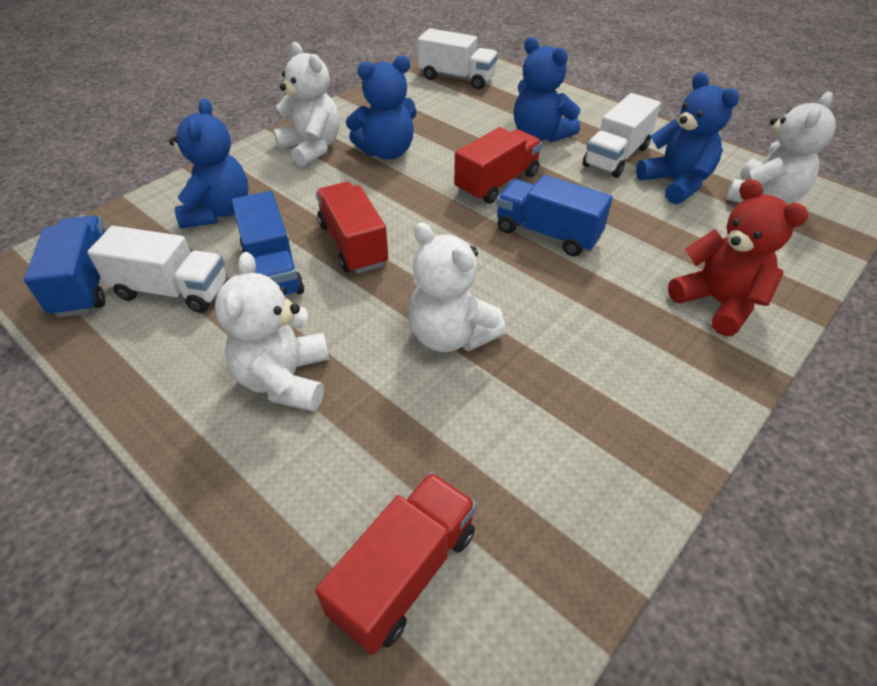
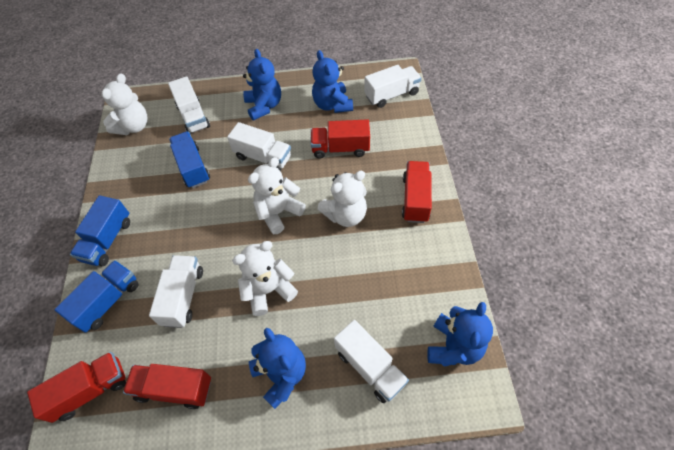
red teddy bear: [668,179,808,336] = 1 -> none = 0
red truck: [315,472,477,655] [316,182,388,274] [454,127,542,204] = 3 -> [27,352,126,423] [123,364,211,409] [311,119,370,159] [402,161,432,223] = 4
white truck: [87,226,227,313] [418,28,498,89] [583,93,661,178] = 3 -> [149,255,203,328] [168,76,210,134] [227,122,291,171] [334,320,409,403] [364,65,421,108] = 5

